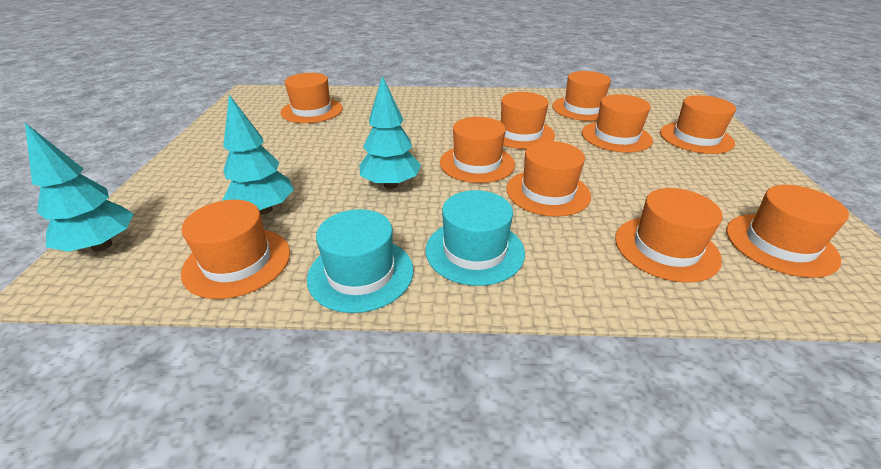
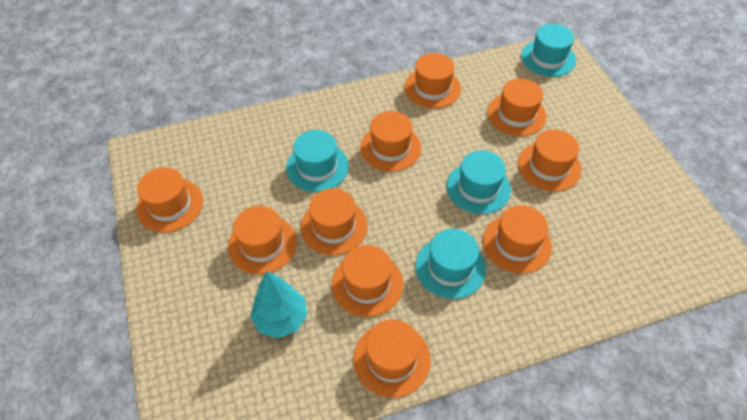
turquoise hat: [307,209,413,313] [425,190,525,286] = 2 -> [286,130,349,192] [415,229,486,299] [446,150,511,214] [521,24,576,77] = 4
turquoise tree: [25,123,134,252] [222,95,294,215] [360,76,421,189] = 3 -> [250,271,307,338] = 1

